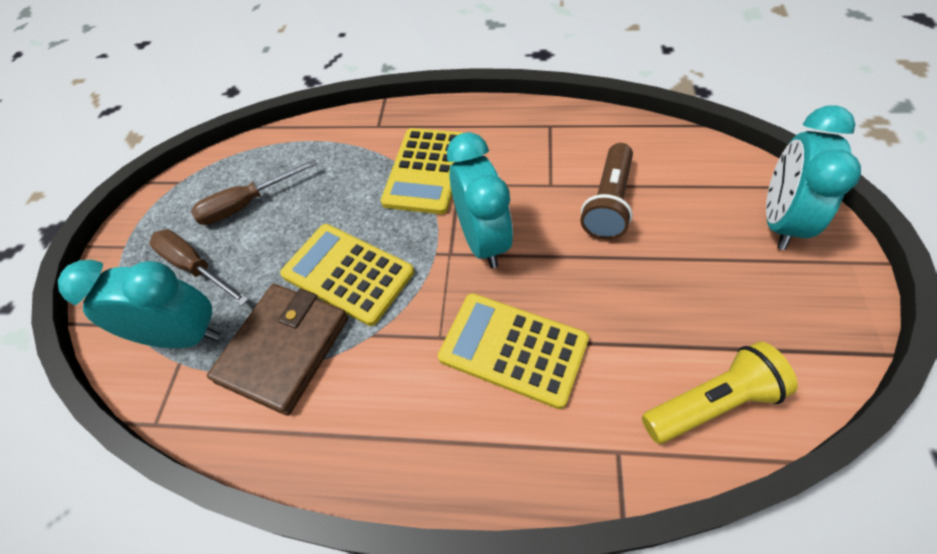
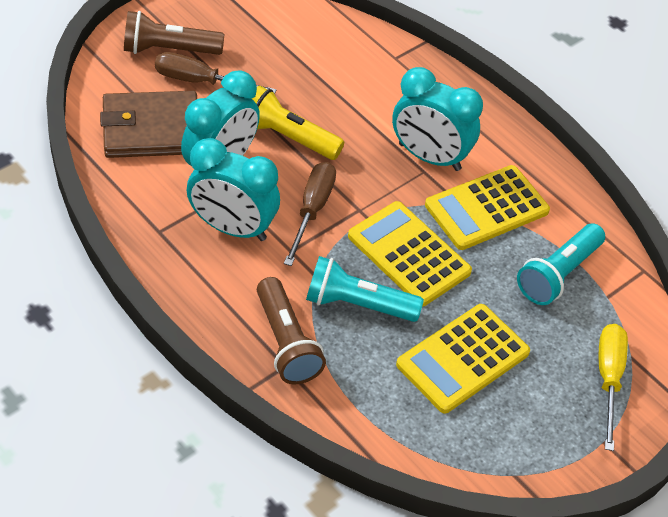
brown flashlight: [580,143,633,240] = 1 -> [124,11,224,55] [257,277,326,384] = 2
turquoise flashlight: none = 0 -> [306,256,424,322] [517,223,605,305] = 2
yellow screwdriver: none = 0 -> [599,324,628,451] = 1

